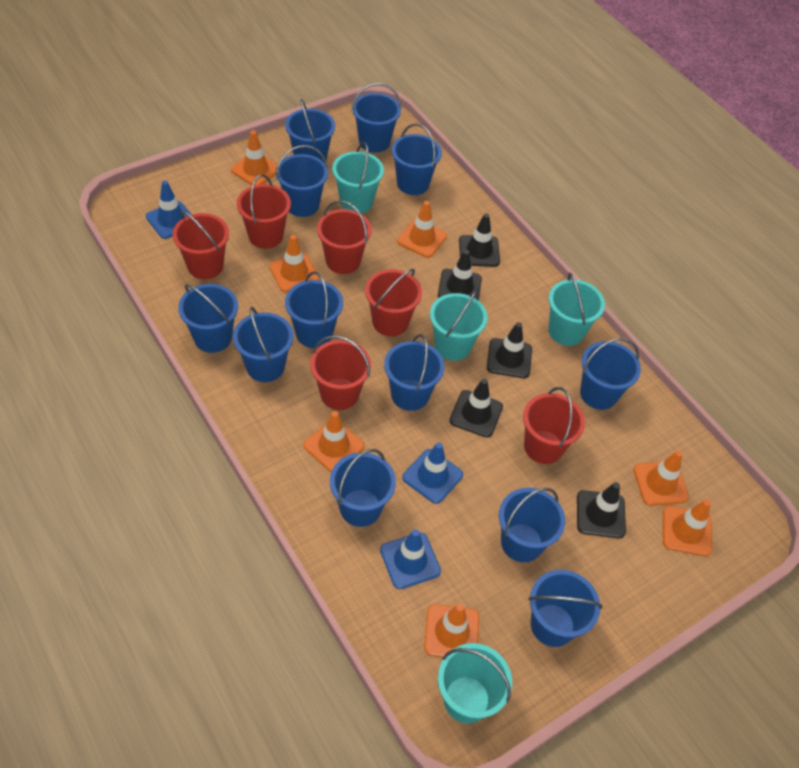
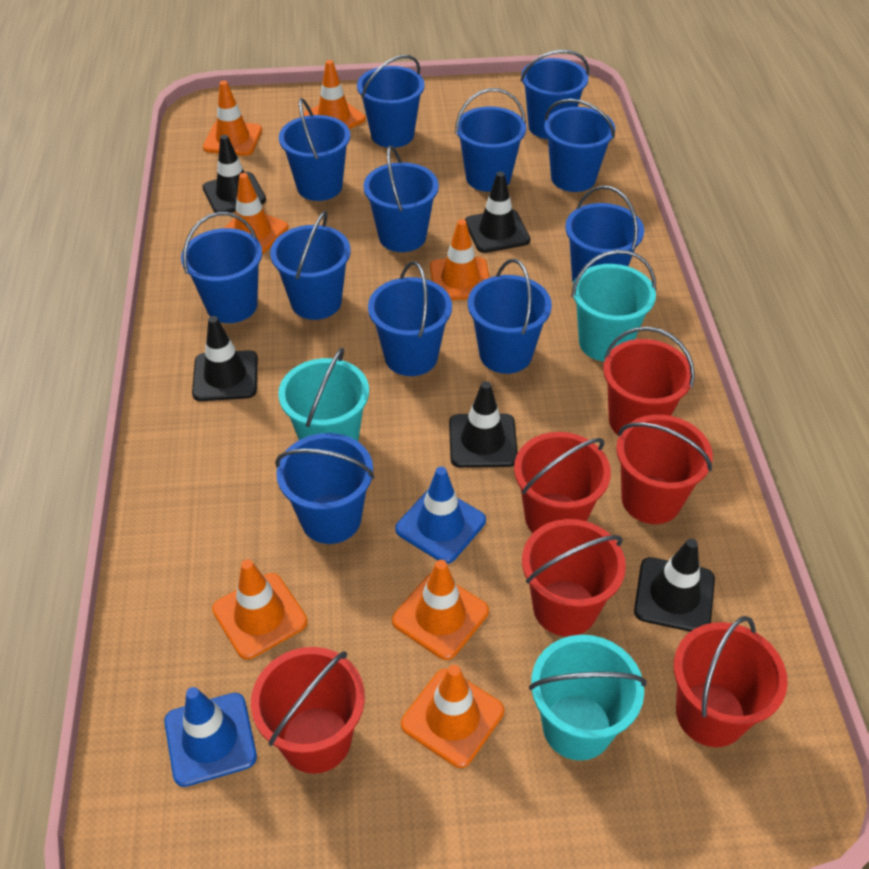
blue traffic cone: [146,181,192,239] [380,529,441,589] [402,442,463,504] = 3 -> [164,687,257,787] [395,467,486,564] = 2
turquoise bucket: [332,142,384,213] [430,290,488,361] [438,643,512,723] [548,272,605,346] = 4 -> [278,347,369,441] [529,635,647,761] [571,250,656,361] = 3

